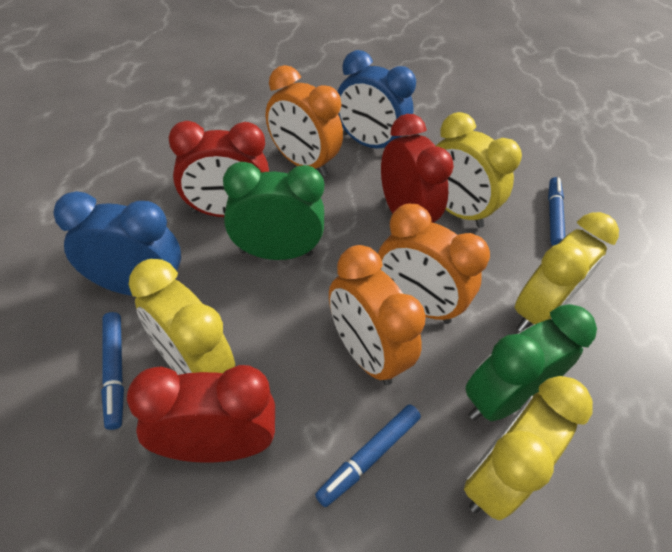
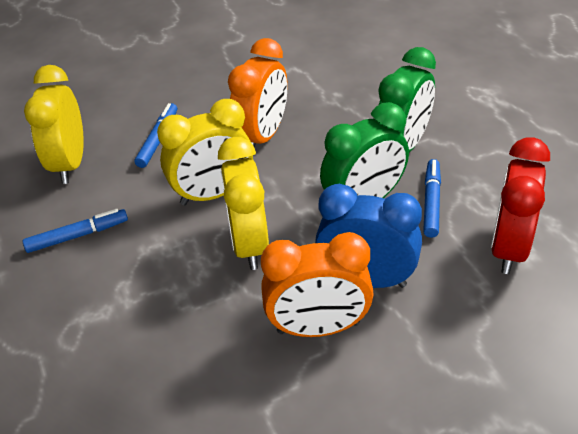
blue clock: [53,191,181,296] [337,50,416,148] = 2 -> [315,184,422,288] = 1
orange clock: [266,65,343,177] [329,245,426,385] [378,204,490,324] = 3 -> [228,38,288,148] [261,232,374,337] = 2
red clock: [127,365,275,462] [169,121,269,217] [381,114,454,223] = 3 -> [491,137,550,274] = 1
yellow clock: [129,259,235,375] [436,112,522,228] [464,376,593,520] [515,212,619,332] = 4 -> [24,65,84,184] [157,99,253,206] [218,137,269,270] = 3

